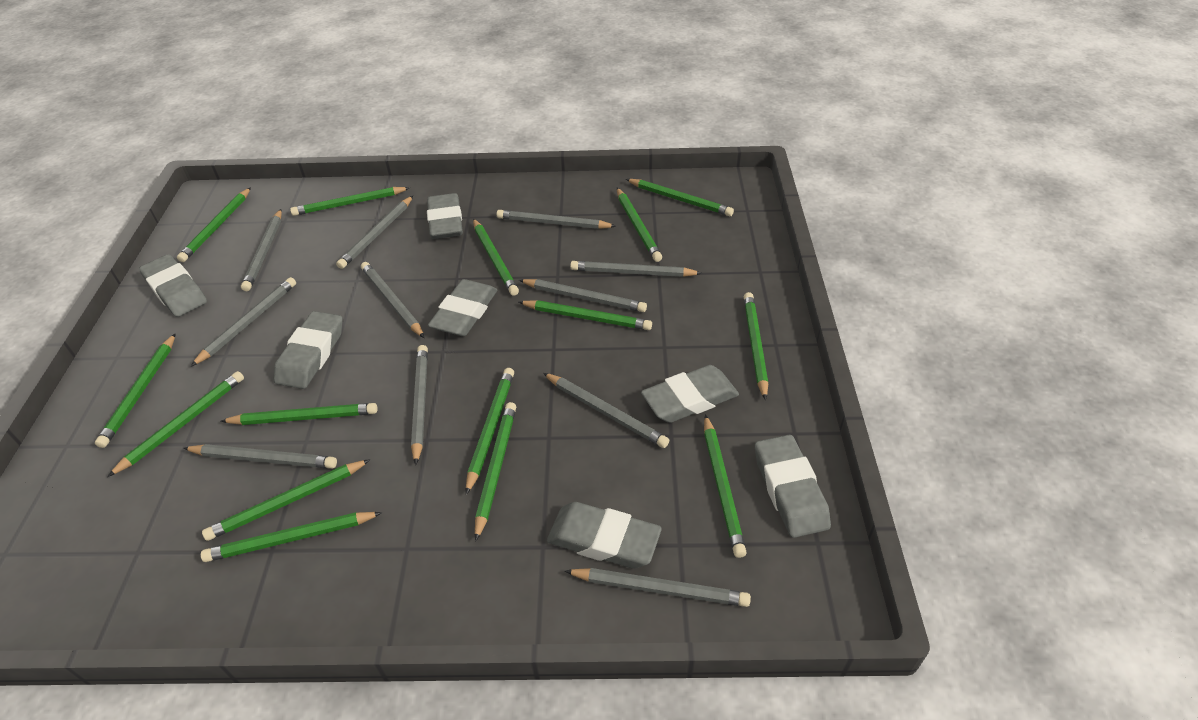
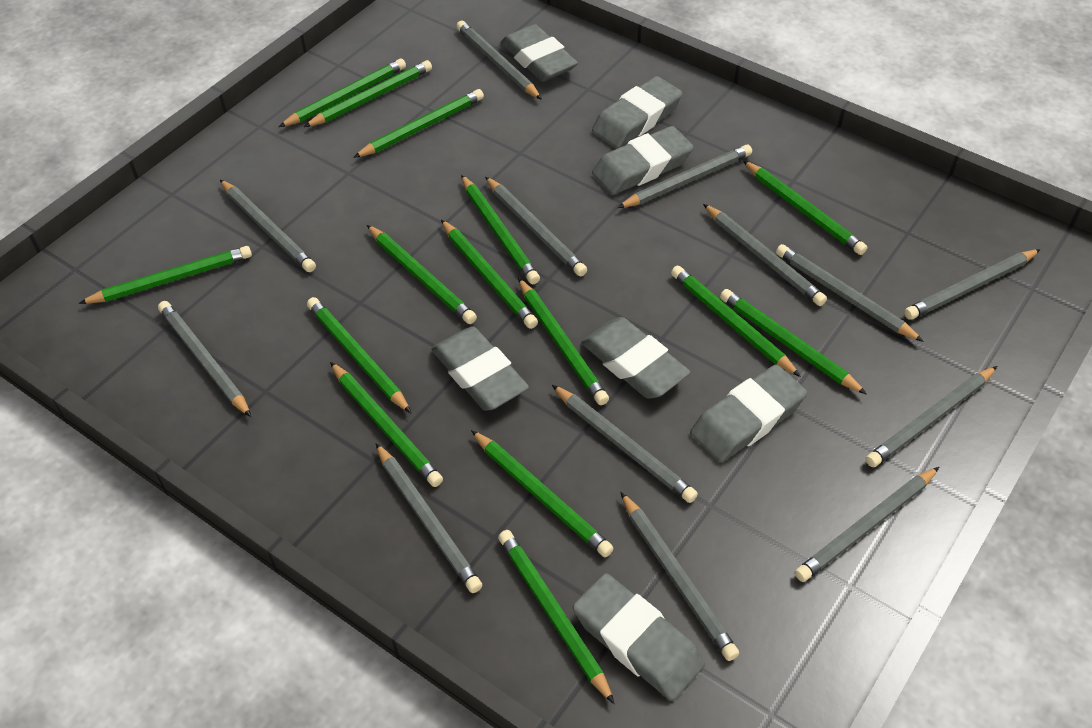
grey pencil: [183,444,337,469] [190,277,296,367] [241,209,282,291] [336,196,413,269] [361,262,425,338] [411,345,428,465] [497,210,616,229] [519,279,647,312] [543,373,669,448] [565,568,751,607] [570,261,702,277] = 11 -> [158,301,251,417] [220,180,316,272] [376,443,482,593] [456,21,542,100] [485,177,587,276] [552,385,698,503] [617,144,752,208] [621,492,739,661] [703,204,827,306] [776,244,924,342] [795,467,939,582] [866,366,997,467] [904,249,1041,320] = 13

